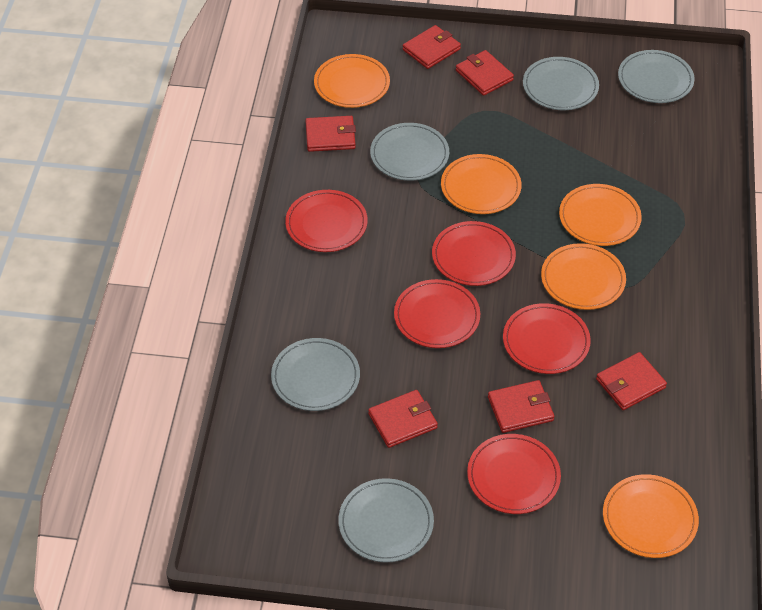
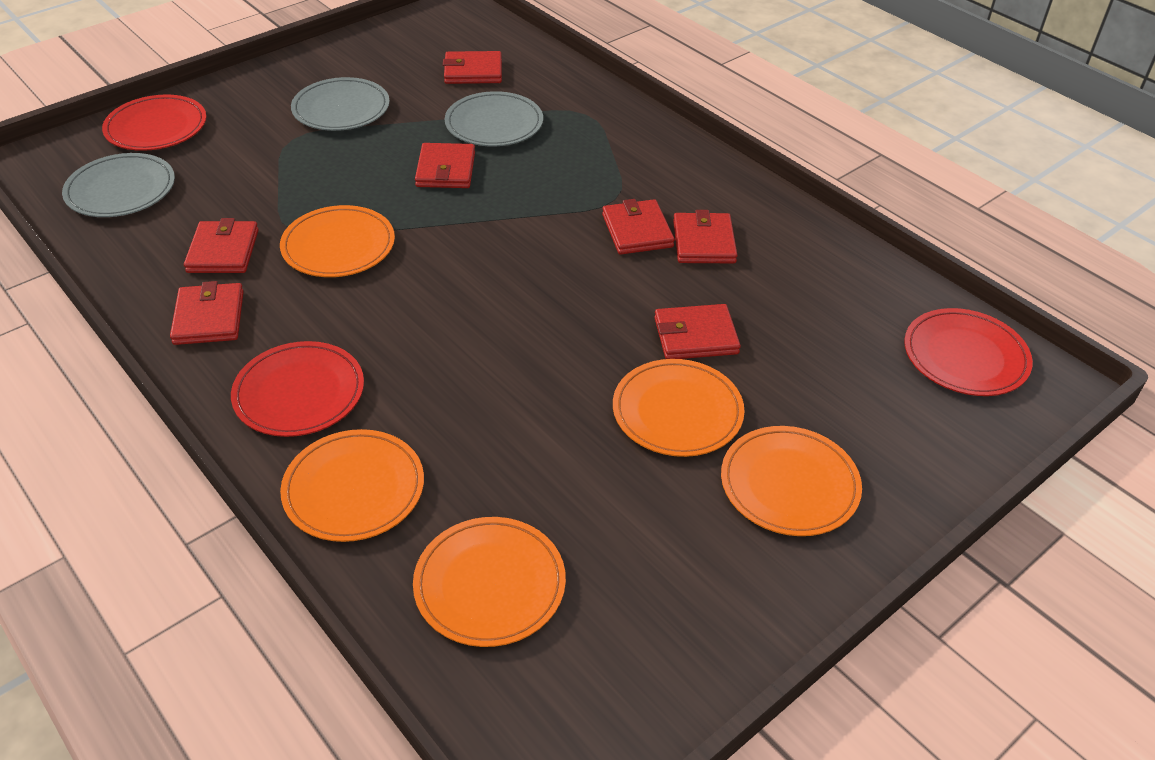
grey plate: [271,338,360,411] [338,478,434,563] [370,123,449,181] [523,57,599,110] [618,50,695,103] = 5 -> [62,153,175,217] [291,77,390,131] [445,91,543,146] = 3
red plate: [285,190,368,252] [394,279,480,348] [432,221,516,286] [467,434,561,514] [503,303,591,374] = 5 -> [102,95,206,151] [231,341,364,437] [904,308,1033,396] = 3
red wallet: [305,116,356,152] [368,390,438,448] [403,25,461,69] [456,50,514,96] [488,380,555,433] [596,352,667,410] = 6 -> [170,281,244,345] [184,218,259,273] [415,143,475,188] [443,51,502,84] [602,199,675,255] [654,304,741,359] [673,210,737,263] = 7

